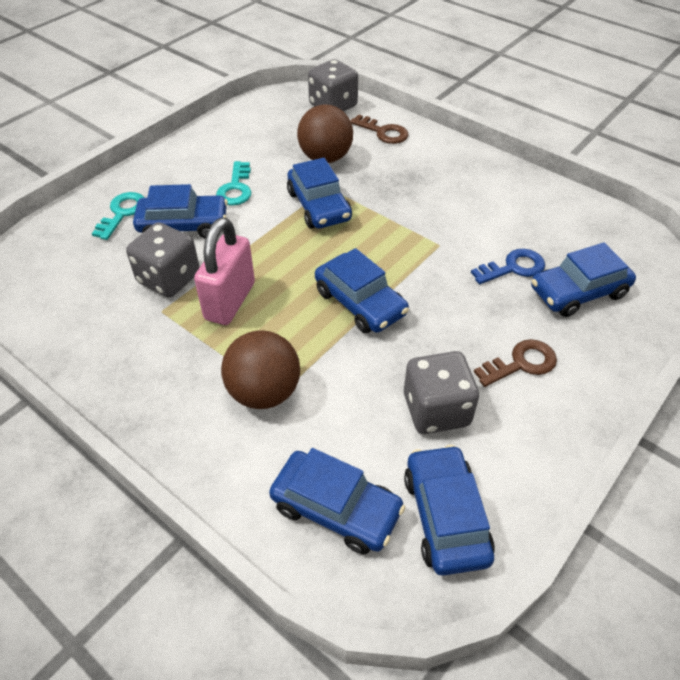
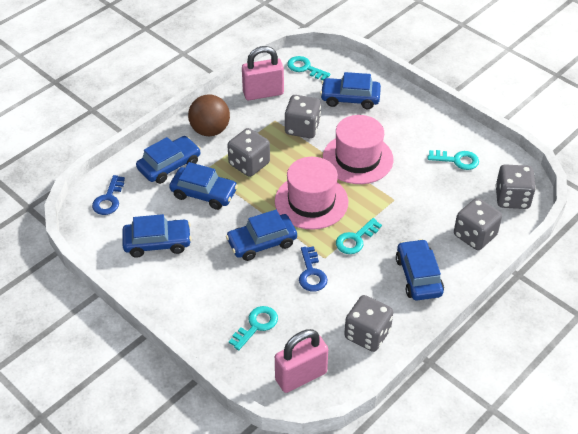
blue key: [471,249,545,284] = 1 -> [92,175,125,215] [299,246,328,292] = 2
brown ball: [221,330,300,409] [297,104,353,163] = 2 -> [188,94,230,136] = 1
brown key: [350,114,409,144] [474,339,557,387] = 2 -> none = 0
grey dice: [126,222,200,297] [308,59,358,111] [404,351,479,434] = 3 -> [227,128,270,177] [285,95,321,138] [344,295,393,352] [454,198,502,250] [495,164,536,209] = 5
pink hat: none = 0 -> [275,157,348,230] [323,115,393,184] = 2
pink padlock: [194,218,255,325] = 1 -> [242,46,284,100] [275,329,328,393] = 2
turquoise key: [92,192,145,240] [216,161,251,206] = 2 -> [229,306,278,350] [287,56,330,80] [336,218,382,254] [428,150,479,170] = 4

